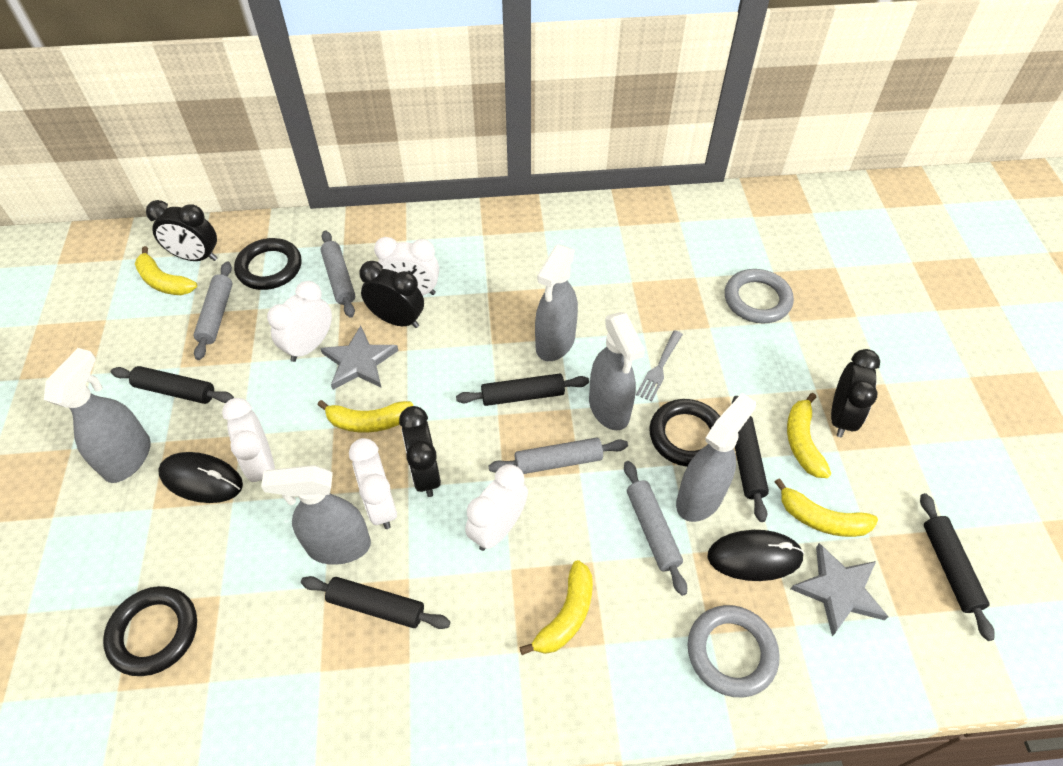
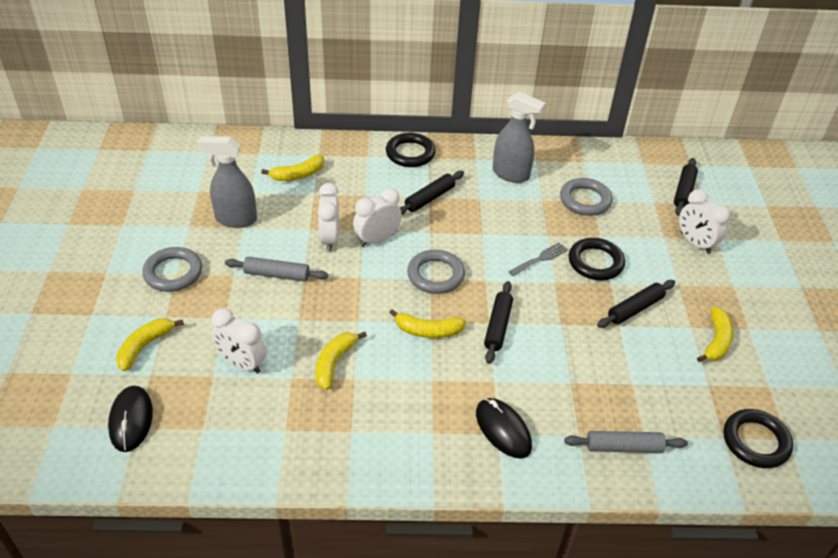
black clock: [146,200,217,261] [359,261,424,328] [399,406,441,497] [831,349,880,437] = 4 -> none = 0
black rolling pin: [111,366,234,404] [301,576,450,629] [456,374,589,406] [732,396,769,522] [920,493,995,641] = 5 -> [399,171,464,215] [484,281,513,364] [597,280,675,328] [674,158,698,216] = 4
grey ring: [688,605,780,697] [725,269,794,324] = 2 -> [142,247,202,292] [407,250,465,294] [560,178,613,216] = 3
grey rolling pin: [194,262,232,360] [321,230,355,318] [488,438,628,474] [624,461,687,596] = 4 -> [225,257,328,281] [564,431,688,453] = 2
grey spray bottle: [44,348,151,483] [261,465,371,565] [535,244,578,361] [589,312,645,430] [676,393,756,522] = 5 -> [198,136,257,228] [493,92,546,183] = 2
grey star: [320,326,399,390] [791,543,889,636] = 2 -> none = 0
white clock: [222,398,275,482] [267,281,332,362] [349,438,397,529] [374,237,439,295] [465,464,528,551] = 5 -> [211,308,267,374] [318,183,339,252] [353,188,402,247] [679,189,730,254] = 4

